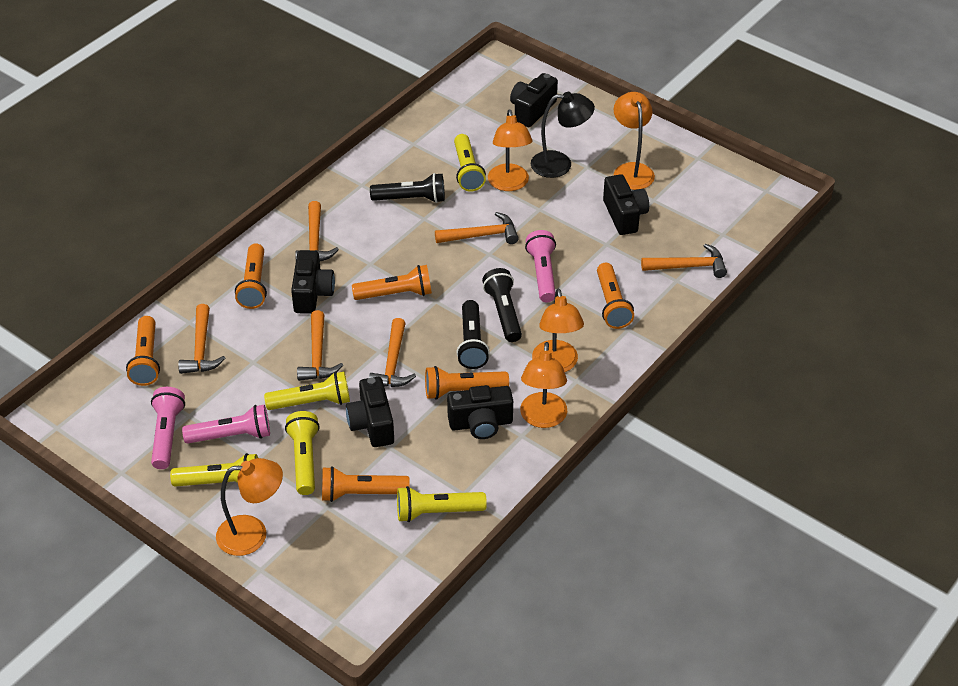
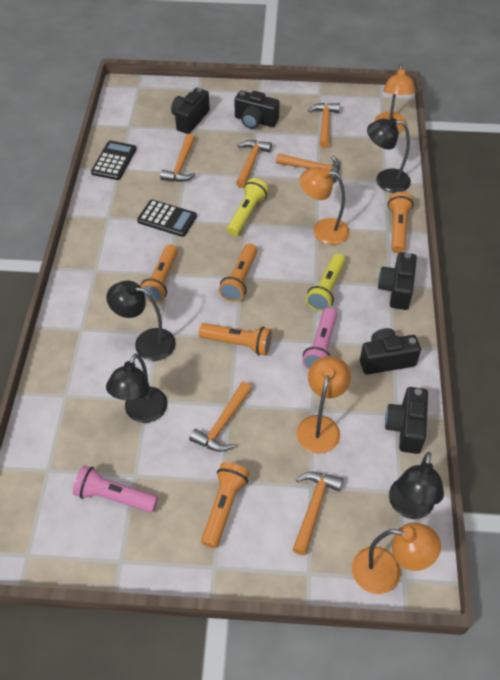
black calculator: none = 0 -> [91,141,136,180] [137,200,197,237] = 2
black flashlight: [370,173,445,203] [456,300,490,369] [482,268,522,342] = 3 -> none = 0
black lamp: [531,92,595,178] = 1 -> [106,353,167,423] [107,281,176,361] [367,118,411,193] [389,452,444,519] = 4
orange flashlight: [126,316,160,386] [235,243,267,309] [322,466,410,502] [352,265,432,300] [425,366,509,400] [597,263,634,329] = 6 -> [140,244,178,303] [199,323,272,356] [201,462,249,548] [219,244,257,302] [388,192,414,253] = 5
orange lamp: [216,458,283,556] [488,110,533,191] [520,342,567,428] [532,289,584,372] [614,92,655,190] = 5 -> [297,356,351,454] [300,167,350,245] [352,523,441,594] [374,64,416,132] = 4
pink flashlight: [151,387,185,469] [182,405,270,444] [525,230,556,302] = 3 -> [73,465,158,513] [302,307,337,370] = 2
yellow flashlight: [170,453,258,487] [264,372,350,410] [285,411,320,495] [397,486,487,522] [454,134,486,192] = 5 -> [227,178,269,236] [306,253,346,312] = 2

